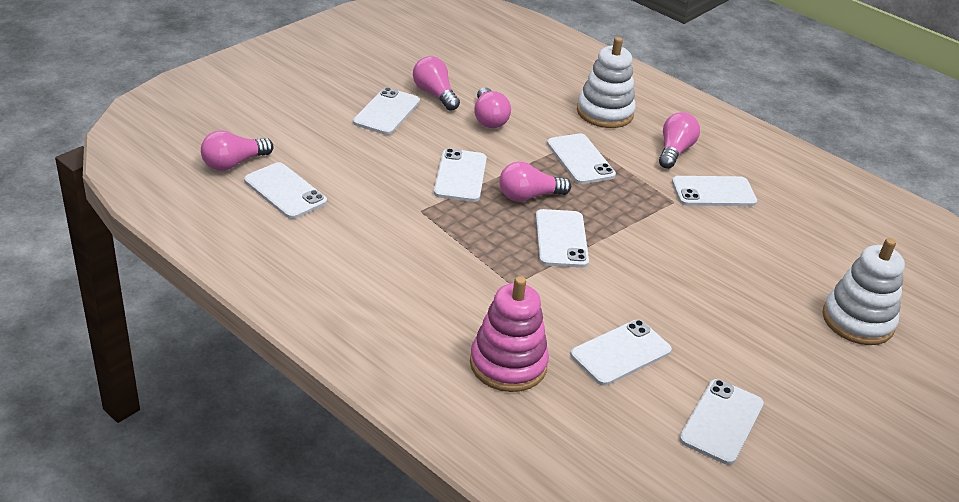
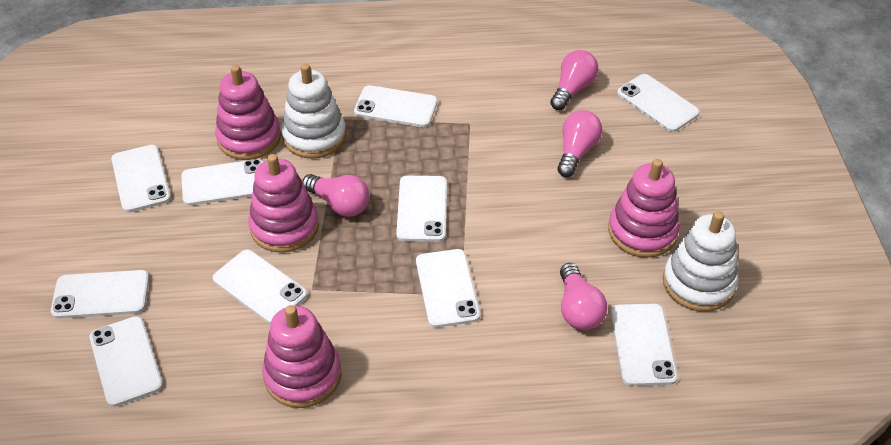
pink light bulb: [201,130,273,171] [413,56,460,111] [474,87,511,128] [499,161,571,202] [659,112,700,169] = 5 -> [302,174,369,217] [550,50,599,110] [557,110,602,177] [560,263,607,330] = 4
pink stacking toy: [470,276,549,392] = 1 -> [215,65,281,160] [248,154,319,253] [262,305,342,408] [608,159,680,258] = 4
white phone: [244,162,327,219] [353,87,420,135] [434,148,487,202] [536,209,589,268] [547,133,616,184] [570,320,672,386] [672,176,757,206] [679,379,764,465] = 8 -> [51,270,149,319] [89,316,163,407] [111,145,171,212] [181,159,264,206] [213,250,307,324] [354,85,437,127] [396,176,447,242] [416,249,480,328] [611,304,678,386] [617,74,700,132] = 10

